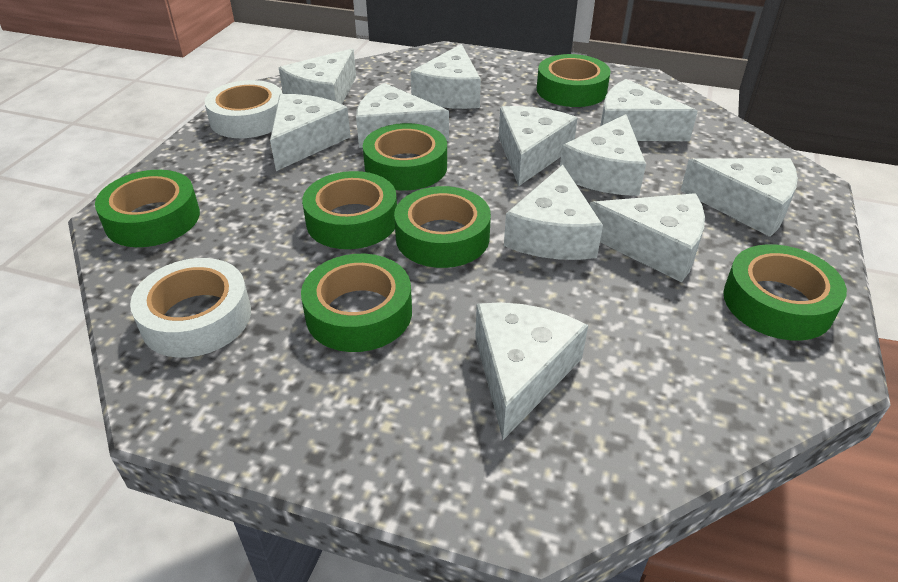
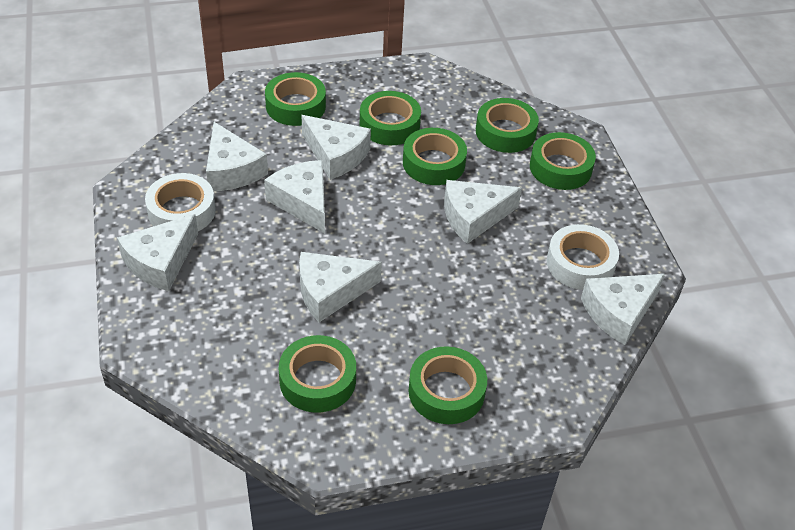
white cheese: [270,94,351,171] [279,49,356,104] [356,83,449,148] [411,44,481,109] [475,302,588,440] [499,106,578,186] [504,165,603,260] [560,114,646,196] [590,193,705,282] [600,79,698,141] [680,158,798,237] = 11 -> [117,214,198,291] [206,122,268,191] [264,160,325,233] [299,252,382,322] [302,115,371,180] [444,180,522,244] [581,274,665,345] = 7

